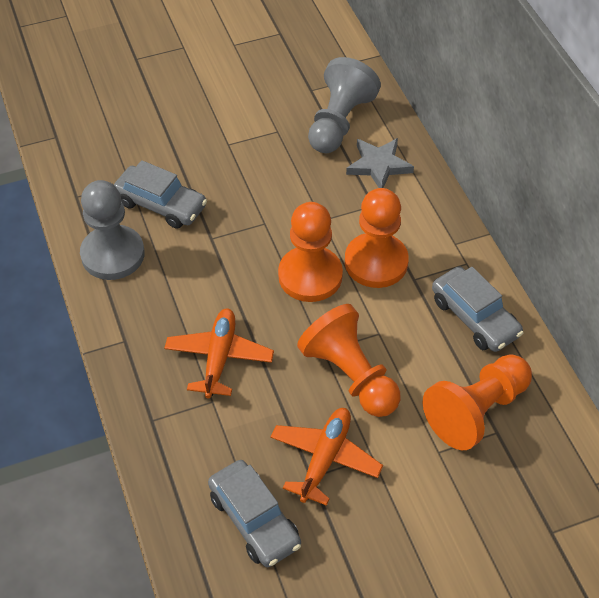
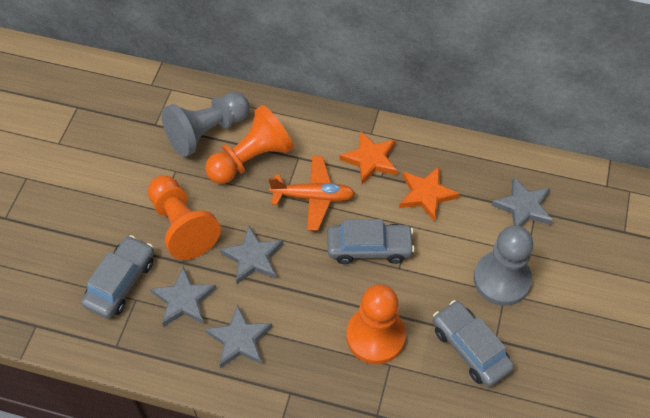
grey star: [346,138,414,188] = 1 -> [151,266,216,327] [205,304,272,368] [220,226,283,284] [491,177,553,227] = 4
orange pawn: [278,202,343,302] [297,304,400,417] [345,188,409,288] [423,354,532,450] = 4 -> [148,175,221,260] [205,105,294,184] [346,284,406,364] = 3
orange plane: [164,308,274,398] [270,408,383,506] = 2 -> [269,156,355,231] = 1
orange star: none = 0 -> [340,131,397,184] [399,167,459,222] = 2

